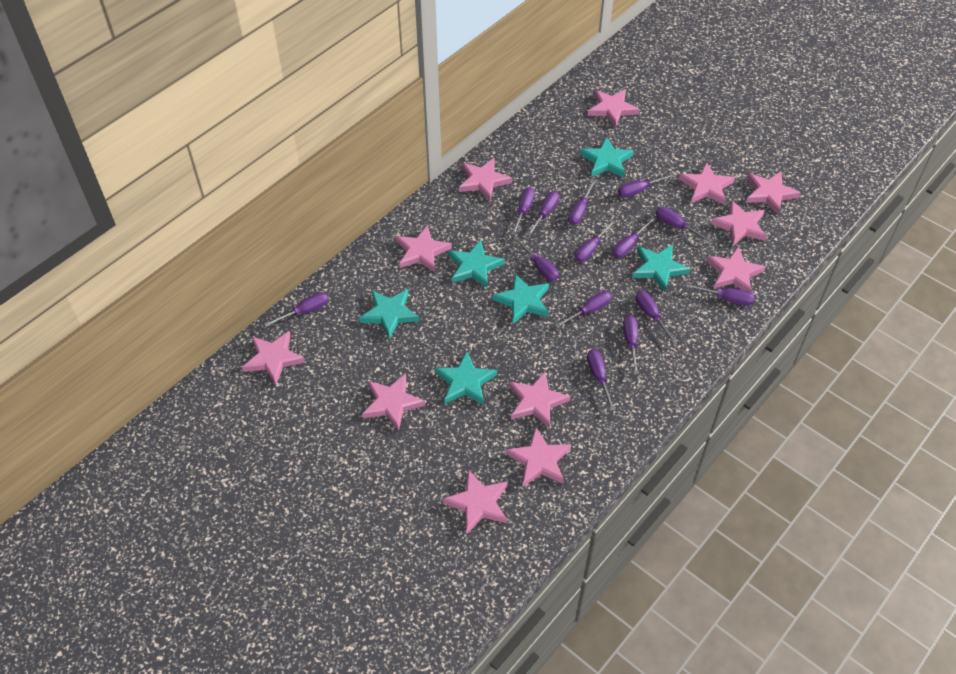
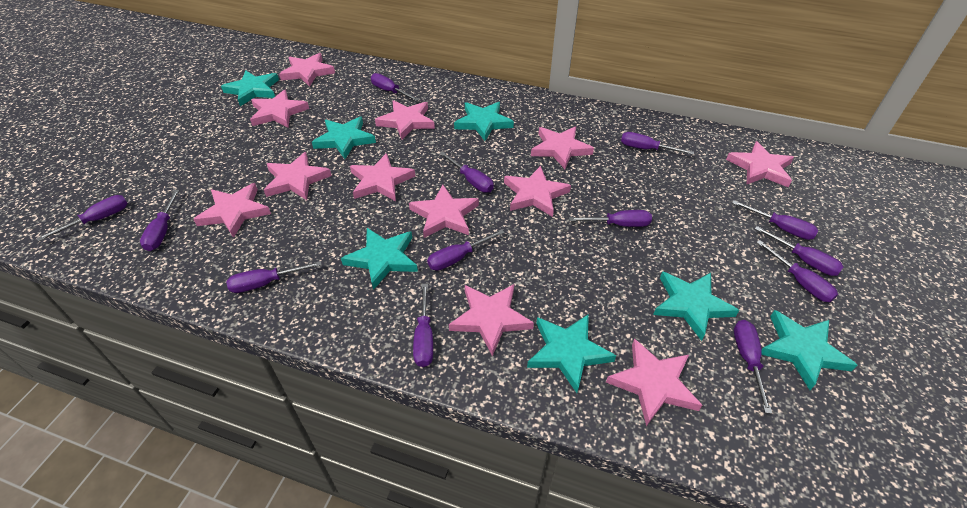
purple screwdriver: [264,292,328,327] [511,187,535,235] [513,237,559,281] [527,191,559,237] [555,291,612,328] [568,180,596,225] [575,220,616,262] [587,349,615,411] [612,217,655,258] [618,173,675,197] [623,315,639,374] [635,291,677,344] [656,207,713,243] [686,284,754,305] = 14 -> [36,195,128,242] [140,190,180,251] [226,261,322,293] [371,73,419,101] [413,284,433,367] [427,229,505,271] [439,152,494,193] [569,210,652,227] [621,132,694,155] [732,200,818,240] [734,320,772,414] [755,226,843,276] [756,240,838,302] = 13
turquoise star: [359,289,420,340] [435,351,497,405] [448,240,505,288] [492,273,549,324] [580,136,634,178] [632,244,691,292] = 6 -> [221,70,279,106] [312,116,376,159] [341,228,418,290] [454,102,514,141] [527,314,616,393] [653,271,739,341] [761,310,857,390] = 7

